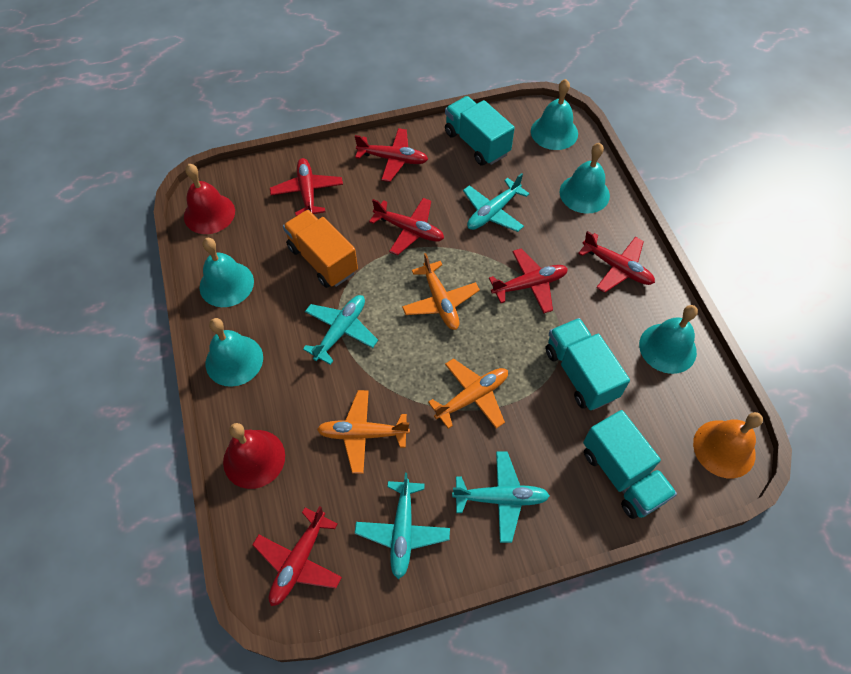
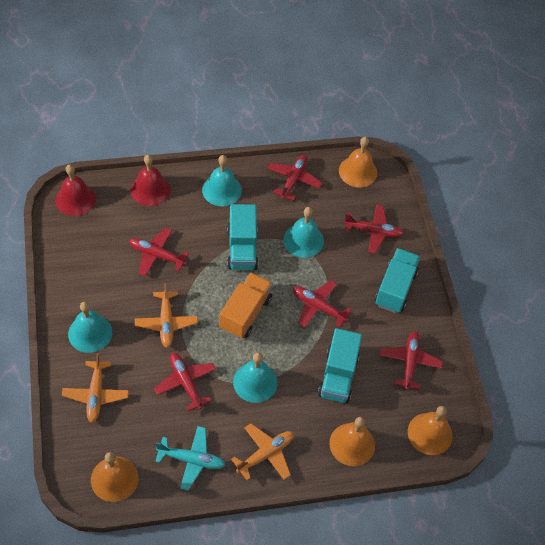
orange bell: [693,412,763,478] = 1 -> [91,452,139,502] [329,417,375,466] [339,137,377,187] [408,406,453,455] = 4
turquoise bell: [199,238,254,307] [206,318,263,387] [531,79,578,150] [560,143,610,214] [639,305,698,374] = 5 -> [68,301,112,353] [202,155,242,206] [233,352,278,403] [283,207,324,258] = 4
turquoise plane: [303,295,378,365] [355,473,450,579] [452,452,550,543] [463,173,530,232] = 4 -> [155,426,225,491] = 1

